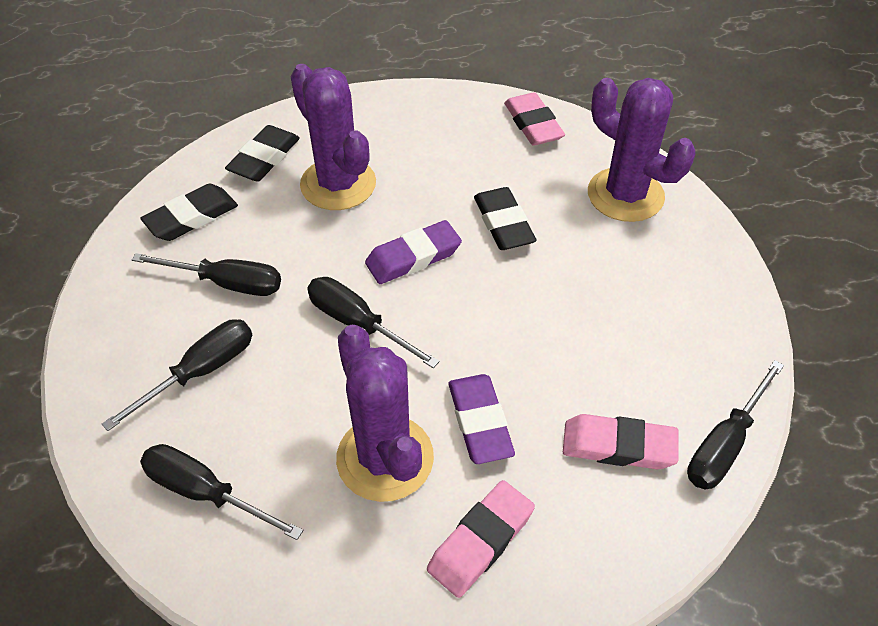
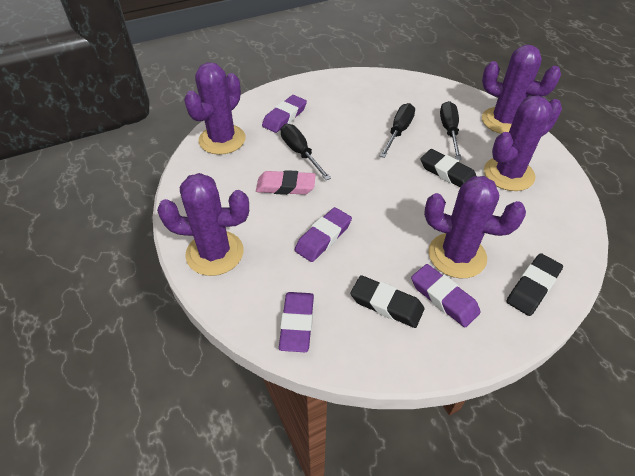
black screwdriver: [102,319,252,431] [132,253,281,296] [140,444,303,540] [307,277,440,368] [687,360,784,490] = 5 -> [281,124,331,180] [380,103,415,158] [440,101,462,160] = 3
pink eraser: [427,480,535,598] [504,92,565,146] [563,414,679,469] = 3 -> [256,170,316,195] = 1
purple cactus: [290,64,376,210] [336,324,434,502] [588,78,695,222] = 3 -> [157,173,249,276] [184,62,246,155] [424,176,526,278] [482,45,561,134] [484,96,562,191] = 5
purple eraser: [365,220,462,284] [449,374,515,464] = 2 -> [262,95,307,133] [279,292,314,352] [295,207,352,262] [411,264,480,327] = 4

